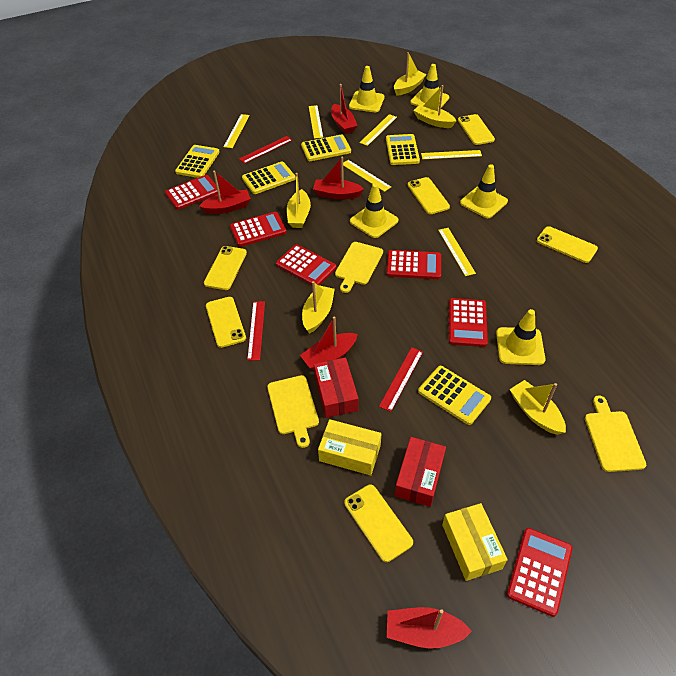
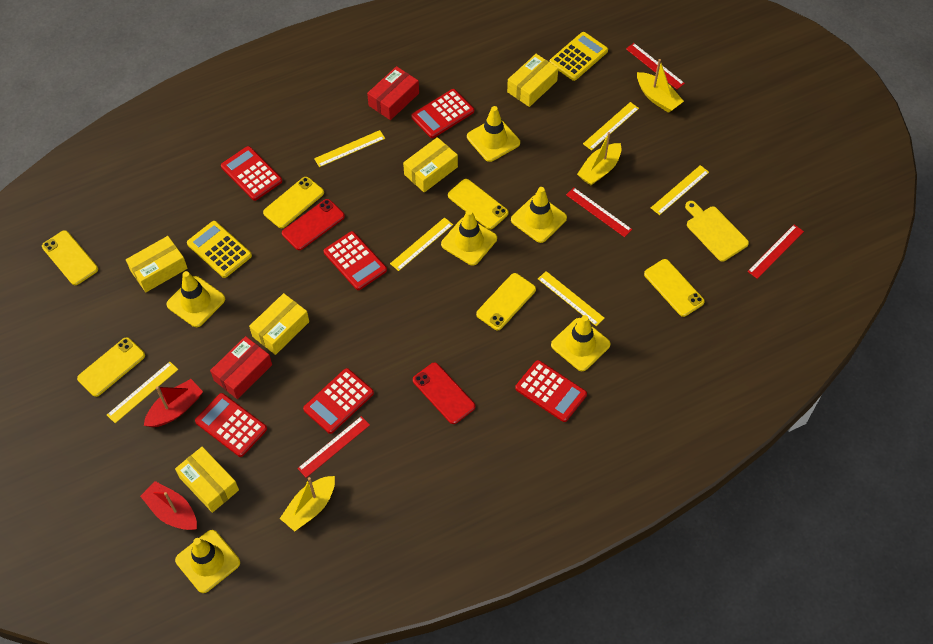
red boat: [199,171,251,214] [300,316,358,370] [313,156,364,200] [331,84,357,134] [387,607,472,649] = 5 -> [140,481,197,530] [144,379,203,427] = 2
red phone: none = 0 -> [282,199,345,250] [413,363,475,424] = 2
red ruler: [239,136,292,164] [247,301,265,361] [379,347,423,412] = 3 -> [297,416,370,478] [566,187,632,237] [626,43,685,89] [747,224,804,279] = 4
yellow boat: [287,173,311,228] [302,281,335,334] [394,52,427,96] [413,85,456,128] [510,380,566,435] = 5 -> [280,476,335,532] [577,132,622,185] [637,59,684,113] = 3
yellow box: [318,419,381,476] [442,503,508,581] = 2 -> [126,236,188,292] [175,447,239,513] [249,293,309,355] [403,137,458,192] [507,54,558,107] = 5
yellow calculator: [175,145,220,178] [242,161,296,194] [301,134,351,161] [386,134,420,165] [418,366,491,425] = 5 -> [187,221,252,278] [549,32,608,81] = 2
yellow cutting board: [267,375,319,448] [335,242,383,293] [585,395,646,472] = 3 -> [685,201,749,262] = 1
yellow traffic cone: [349,66,385,112] [350,183,398,238] [410,64,449,107] [460,164,508,218] [496,309,545,365] = 5 -> [166,271,225,327] [175,530,240,593] [441,210,497,266] [467,106,520,162] [511,187,567,243] [551,315,611,371] = 6

